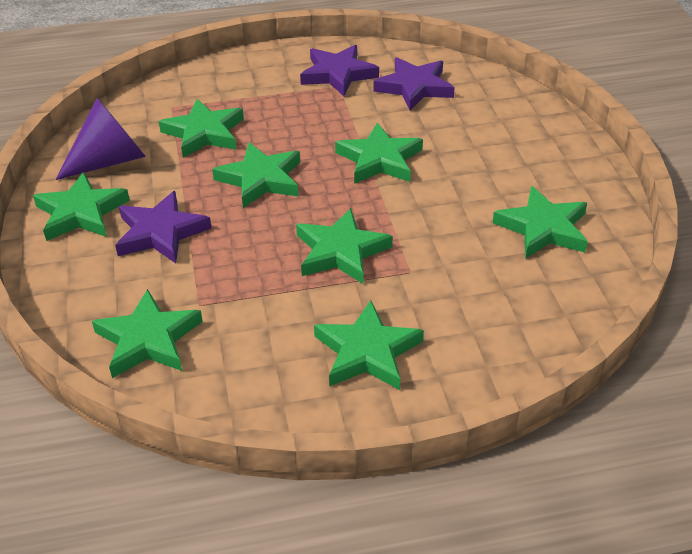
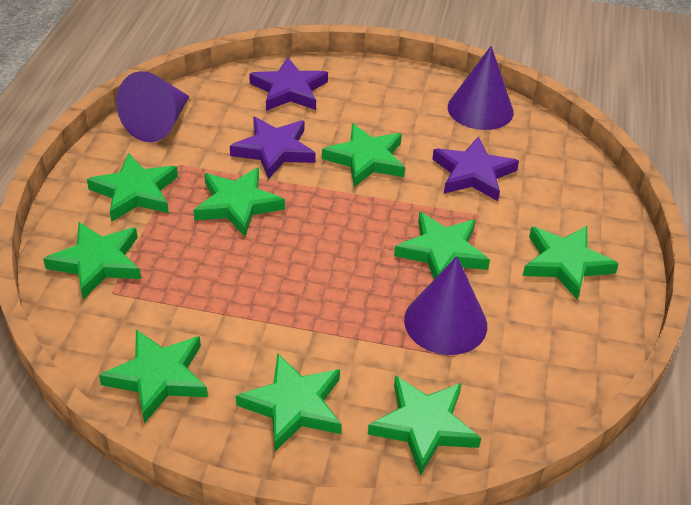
green star: [33,172,130,241] [92,289,203,378] [158,99,244,158] [212,142,300,208] [296,208,393,284] [314,300,424,390] [335,123,423,184] [493,186,588,259] = 8 -> [43,222,141,299] [87,153,178,222] [99,329,208,423] [193,167,285,237] [236,353,342,451] [322,123,405,187] [368,375,481,475] [394,212,490,279] [523,226,619,300] = 9
purple cone: [56,98,146,180] = 1 -> [116,71,190,142] [404,256,487,355] [448,46,514,130] = 3

